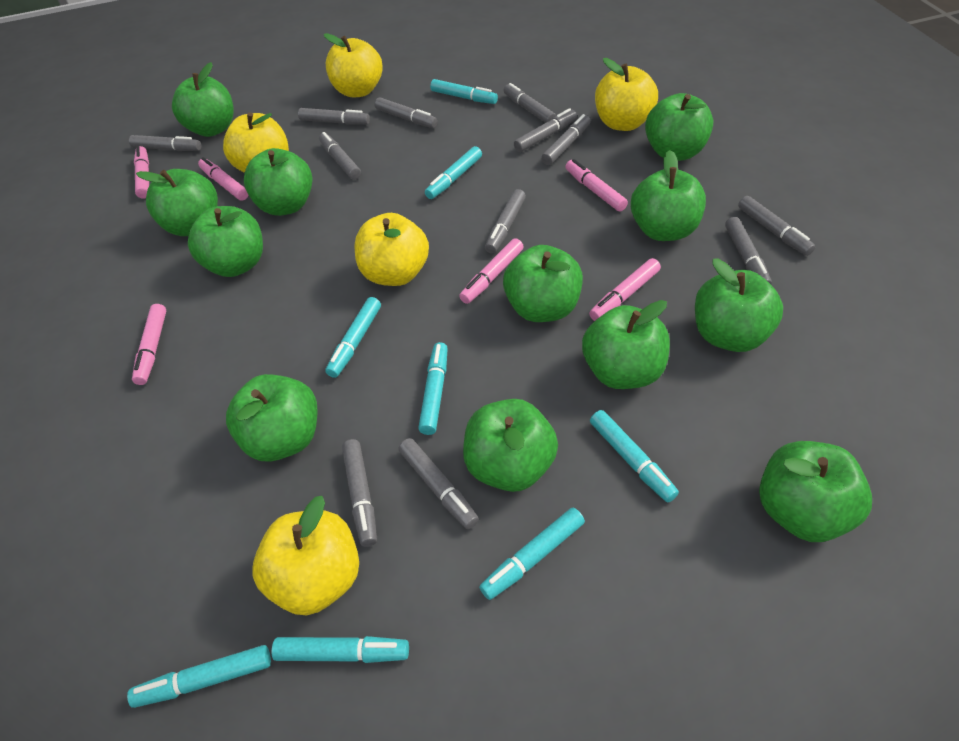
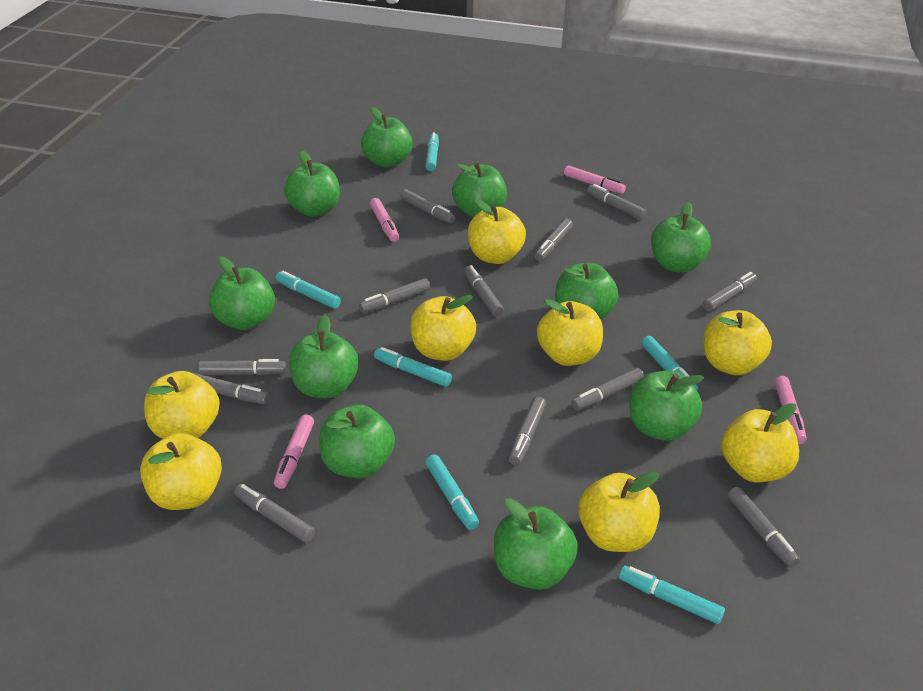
green apple: [136,169,218,236] [172,62,234,137] [188,206,263,277] [226,374,318,461] [244,148,312,216] [463,399,558,492] [503,245,583,322] [582,300,670,389] [631,150,706,241] [645,93,713,161] [695,259,783,352] [759,441,872,542] = 12 -> [209,257,275,330] [284,150,340,217] [289,315,359,398] [319,405,395,478] [361,107,413,168] [452,163,507,217] [494,498,578,590] [555,263,618,319] [629,371,704,441] [651,202,711,273] = 10
pink marker: [132,304,166,385] [134,146,149,199] [198,157,248,201] [459,238,524,304] [565,159,628,211] [589,258,661,321] = 6 -> [274,414,314,489] [370,198,399,242] [564,165,626,194] [775,376,806,444] = 4
turquoise marker: [127,645,271,708] [272,636,409,663] [325,297,381,378] [418,342,448,435] [425,146,482,199] [430,79,498,104] [479,508,585,600] [590,410,679,502] = 8 -> [276,271,341,309] [374,347,452,387] [425,132,439,171] [425,455,479,530] [619,566,725,624] [641,336,698,390] = 6
yellow apple: [223,112,289,173] [253,496,359,615] [324,33,383,97] [354,213,429,286] [595,58,658,131] = 5 -> [140,433,222,510] [144,371,220,439] [410,295,476,361] [468,199,526,264] [537,299,603,366] [578,472,660,552] [703,310,772,375] [721,403,799,482] = 8

